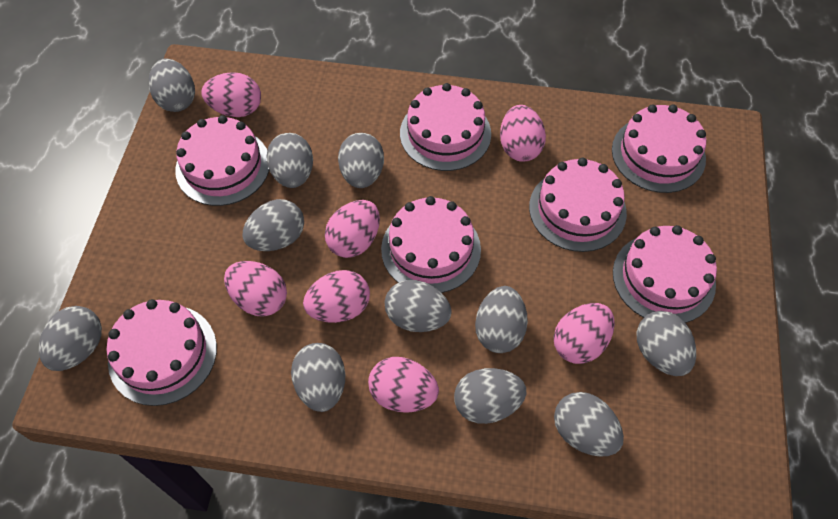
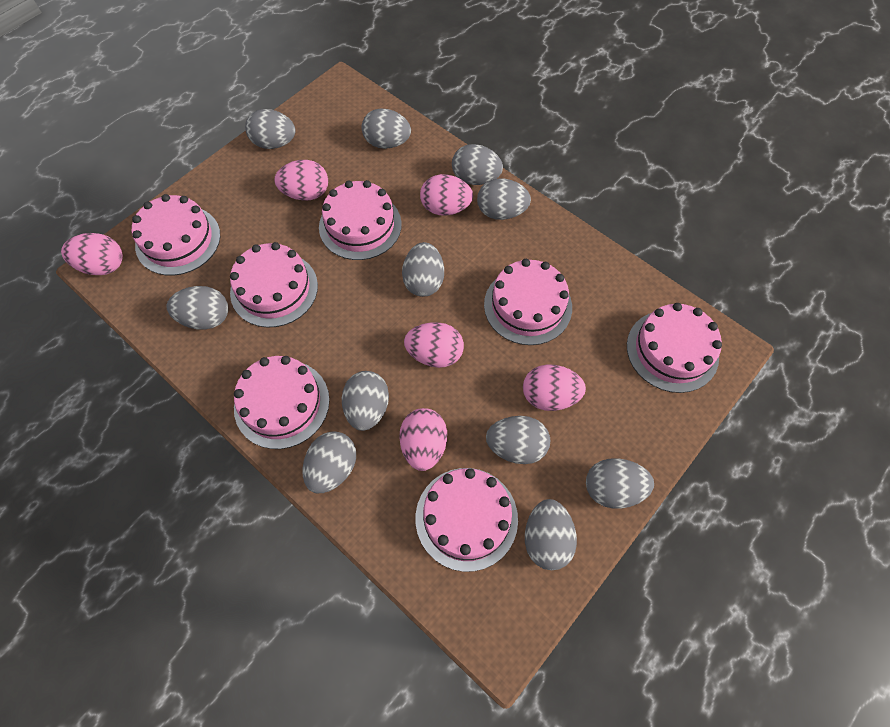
pink egg: [201,72,261,117] [224,261,287,317] [303,270,370,323] [325,200,380,258] [368,357,439,413] [500,105,546,162] [554,303,615,364] = 7 -> [61,233,123,275] [274,160,328,201] [399,408,447,471] [404,322,464,368] [420,174,473,216] [523,365,586,411] = 6

